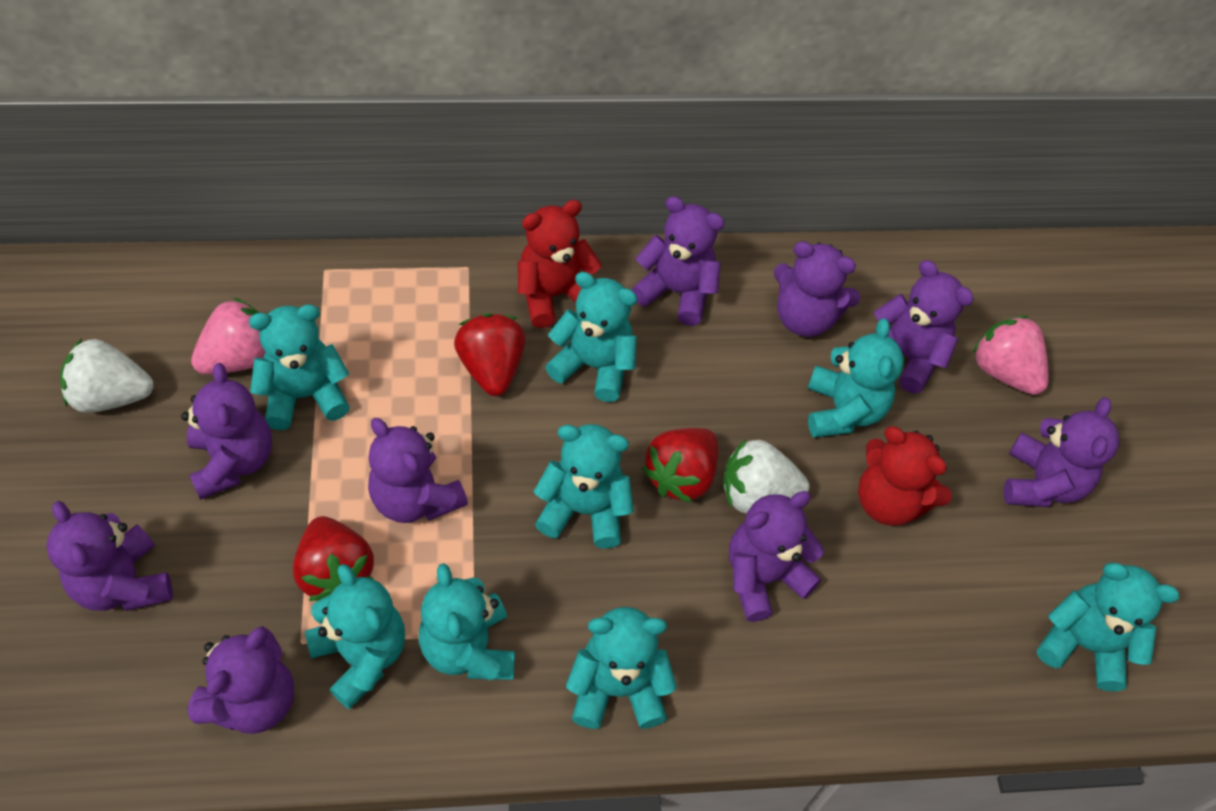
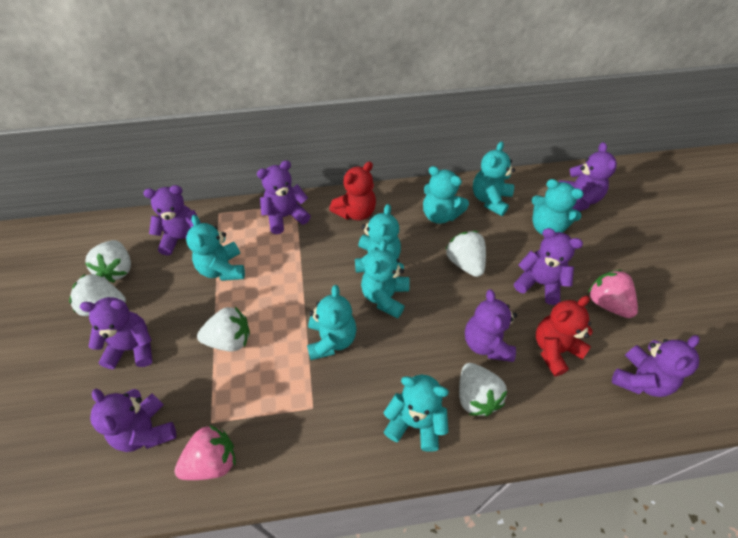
purple teddy bear: [46,501,173,611] [181,363,272,500] [188,626,294,734] [368,418,468,523] [631,196,725,326] [729,491,824,622] [774,241,860,337] [874,260,974,394] [1003,397,1119,507] = 9 -> [80,297,152,369] [90,389,176,452] [143,185,201,256] [257,160,311,234] [465,289,517,362] [514,228,583,305] [559,142,617,211] [612,335,700,397] = 8
red strawberry: [293,516,374,601] [454,313,526,396] [642,428,718,503] = 3 -> none = 0
white strawberry: [60,339,153,413] [723,438,809,513] = 2 -> [69,273,126,316] [85,240,131,283] [197,307,250,351] [446,231,486,277] [459,363,508,416] = 5

